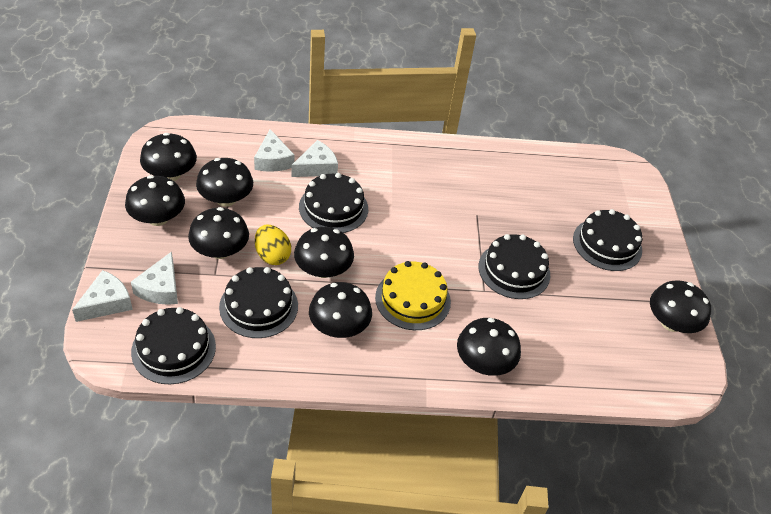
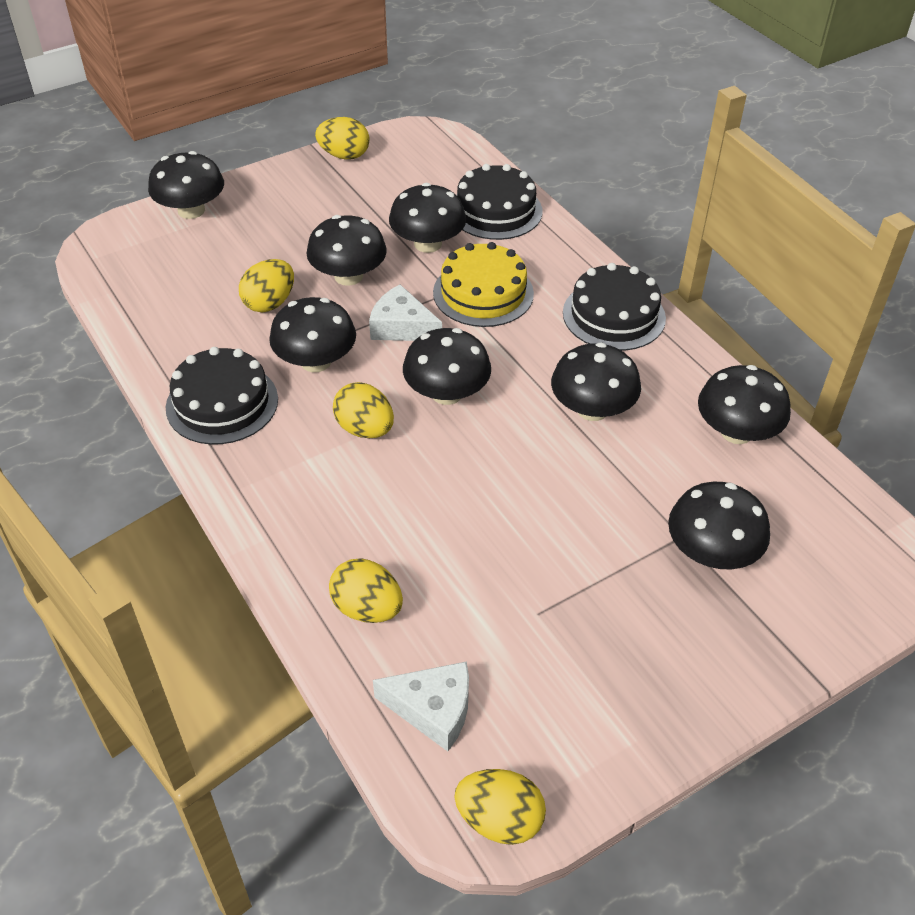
black cake: [131,307,216,384] [219,267,298,338] [299,173,368,233] [478,234,550,299] [573,209,642,271] = 5 -> [166,347,278,445] [457,164,543,240] [563,263,666,351] = 3
white cheese: [72,270,133,322] [131,252,178,305] [254,129,295,172] [291,140,338,177] = 4 -> [369,284,442,341] [373,661,469,752] = 2
yellow egg: [255,225,291,265] = 1 -> [239,259,294,313] [315,117,369,160] [329,558,403,623] [333,382,394,438] [454,769,546,845] = 5

